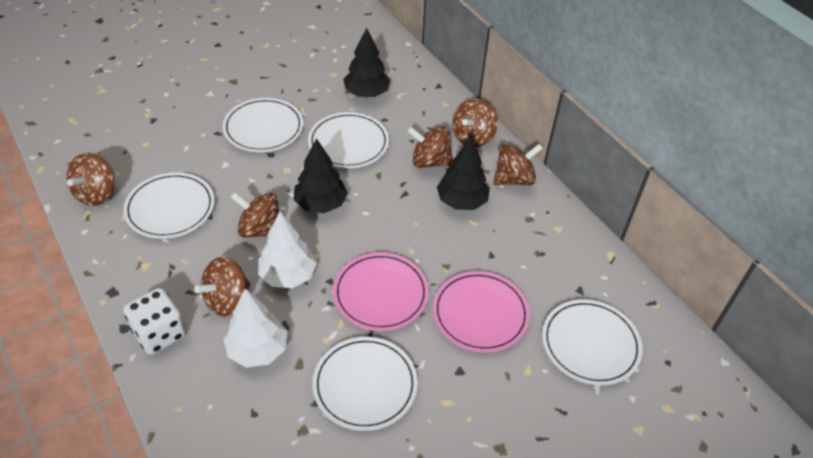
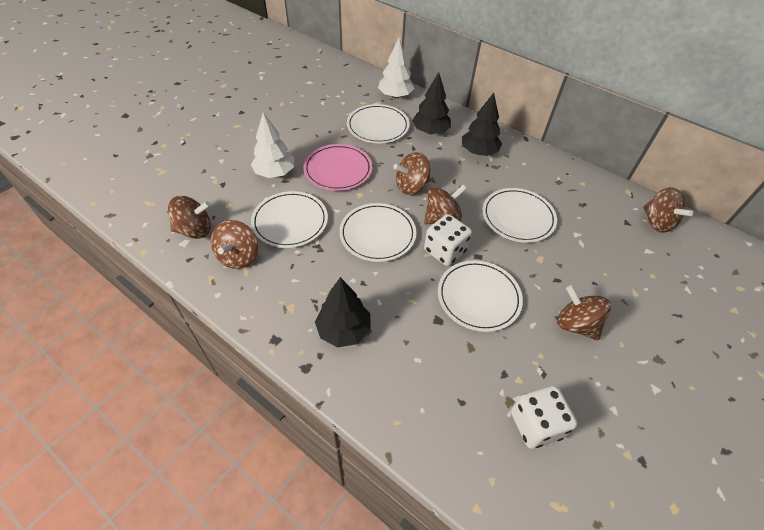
pink plate: [333,252,429,331] [433,271,530,353] = 2 -> [303,144,372,191] = 1
white dice: [123,288,186,355] = 1 -> [424,214,472,266] [511,386,577,449] = 2

